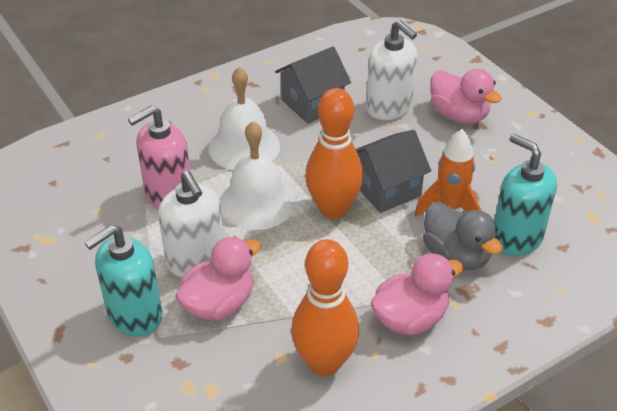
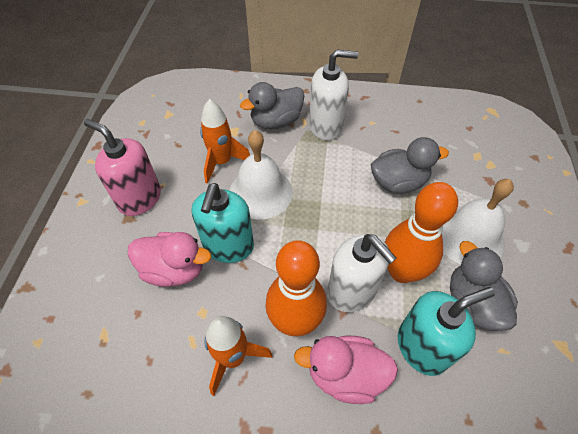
grey duck: [423,202,503,270] = 1 -> [240,82,304,129] [371,137,449,194] [450,241,518,331] = 3
grey house: [275,46,351,124] [356,130,431,213] = 2 -> none = 0
orange rocket: [415,129,482,216] = 1 -> [200,99,250,184] [205,316,272,396] = 2
pink duck: [175,236,261,320] [371,253,464,335] [430,69,502,124] = 3 -> [128,232,211,287] [294,336,398,404] = 2

